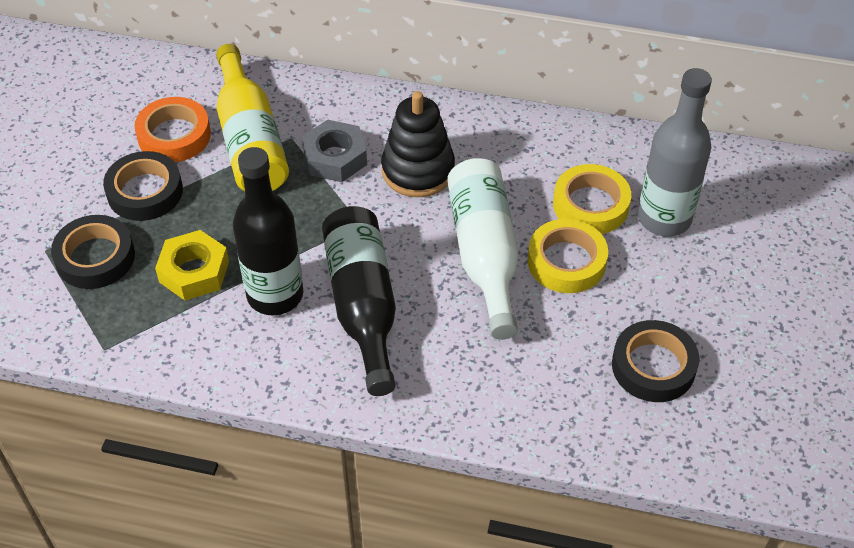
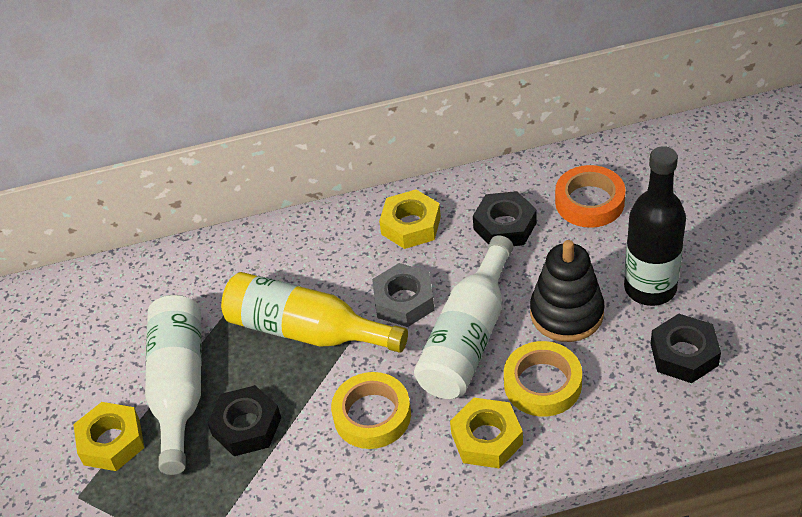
black bottle: [233,147,303,316] [322,206,396,396] = 2 -> [624,146,686,306] = 1
black nut: none = 0 -> [208,385,281,456] [473,191,537,246] [651,314,721,383] = 3
black tape: [51,215,135,289] [103,151,183,221] [612,320,699,402] = 3 -> none = 0
grey bottle: [638,68,712,237] = 1 -> none = 0
white bottle: [447,158,518,340] = 1 -> [145,295,202,475] [414,235,513,399] = 2
yellow nut: [155,230,229,300] = 1 -> [73,402,144,471] [379,189,441,249] [450,398,523,469] = 3

